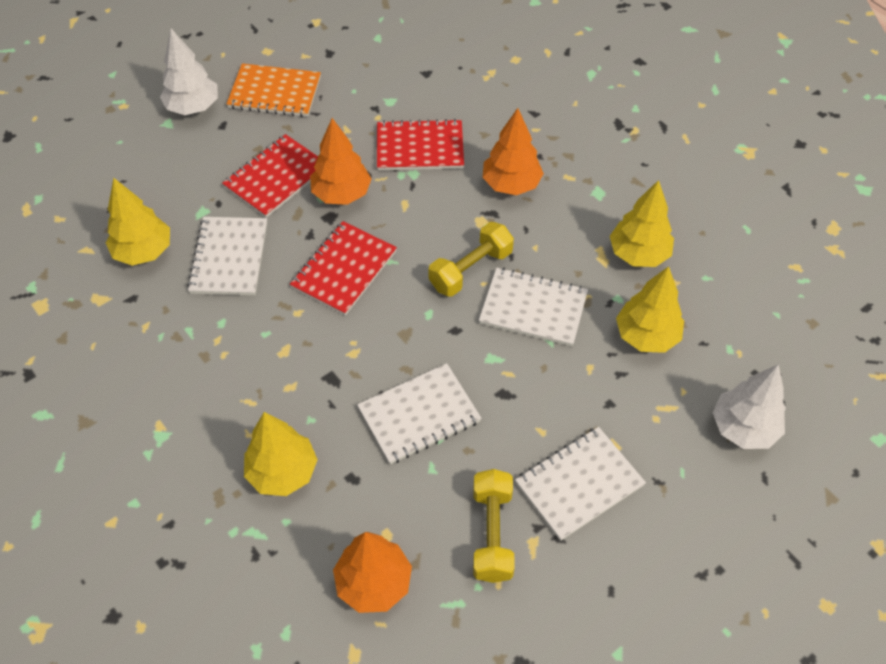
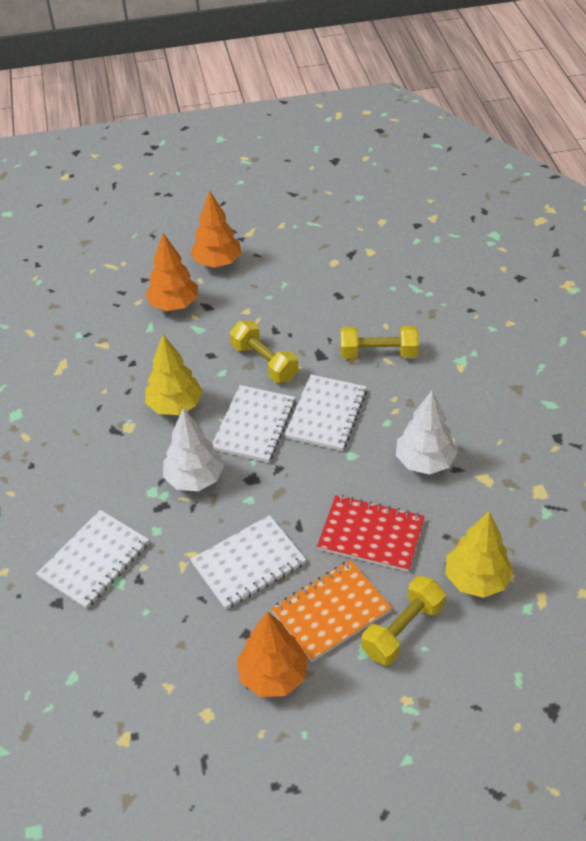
red notebook: [222,134,318,218] [290,221,397,316] [377,119,464,170] = 3 -> [317,495,425,572] = 1
yellow dumbbell: [428,222,514,297] [473,469,515,583] = 2 -> [230,320,299,383] [340,326,419,359] [361,576,446,666] = 3
yellow tree: [106,178,170,266] [244,412,318,496] [610,180,674,267] [616,266,684,353] = 4 -> [145,335,203,415] [445,511,513,598] = 2

